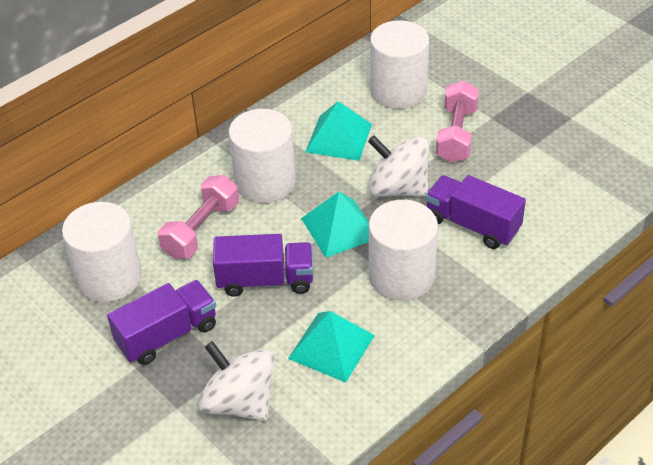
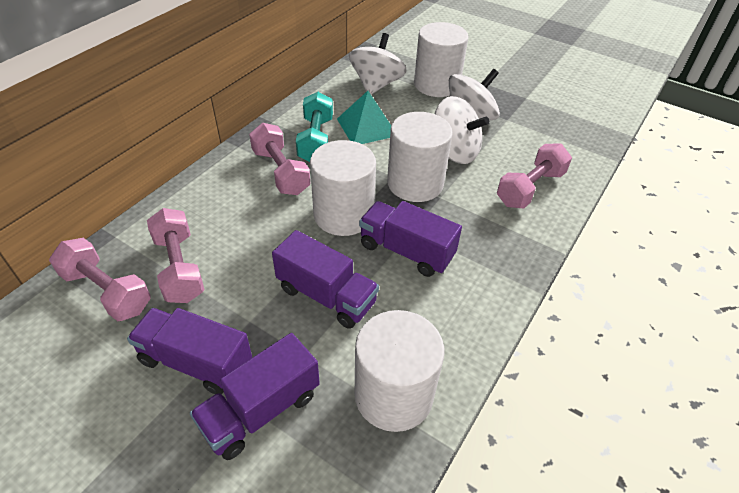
pink dumbbell: [158,175,239,259] [436,80,479,163] = 2 -> [49,238,151,321] [147,208,205,303] [249,123,310,195] [497,143,572,209] = 4
purple truck: [107,280,216,365] [213,234,313,297] [425,175,526,249] = 3 -> [127,308,252,394] [190,333,320,460] [272,230,379,329] [359,201,462,277] = 4
turquoise dumbbell: none = 0 -> [296,92,333,162] = 1
turquoise pyramid: [288,311,375,382] [301,192,369,258] [306,101,372,161] = 3 -> [337,91,391,144] = 1
white spinning top: [198,341,275,421] [368,136,429,197] = 2 -> [349,33,407,95] [435,96,489,164] [449,69,500,121] = 3

